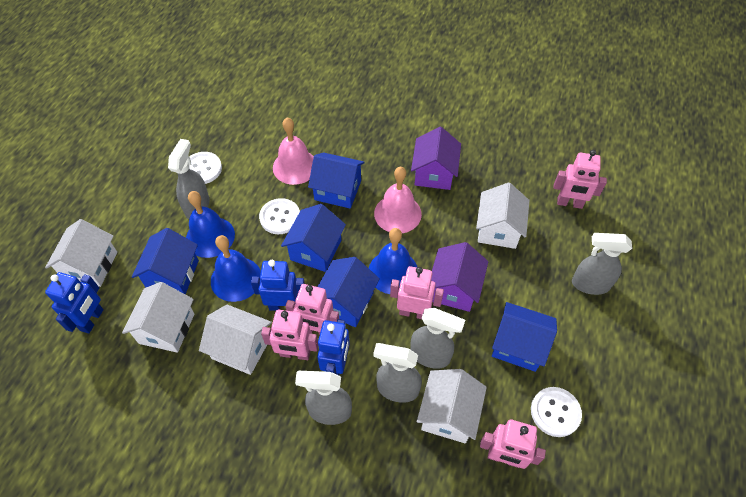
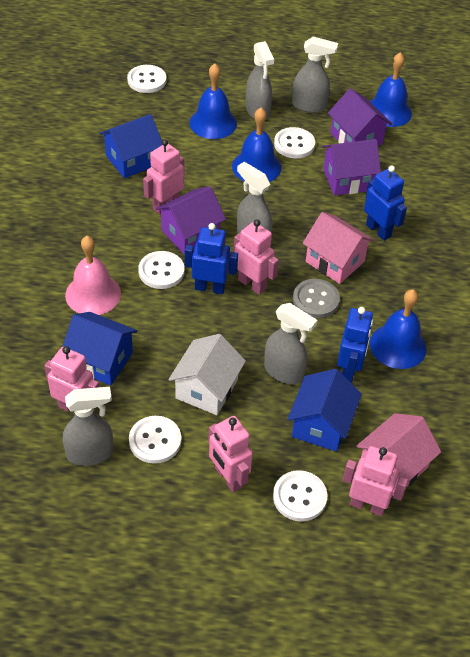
blue bell: [186,191,235,258] [211,235,261,302] [369,228,417,294] = 3 -> [190,64,237,139] [232,108,281,182] [370,52,412,127] [370,289,426,369] = 4
blue house: [132,228,199,294] [281,204,346,272] [308,153,365,209] [318,257,380,327] [492,302,557,372] = 5 -> [62,312,137,385] [100,114,162,178] [288,369,362,452] = 3
grey button: none = 0 -> [293,279,340,318] = 1
pink bell: [273,117,314,185] [374,167,422,233] = 2 -> [65,236,121,315] = 1
pink house: none = 0 -> [303,212,374,284] [356,413,441,495] = 2
purple house: [411,127,461,190] [431,242,488,312] = 2 -> [156,186,226,255] [322,139,381,196] [328,88,392,146] = 3
white button: [189,152,222,184] [259,198,300,234] [531,387,582,437] = 3 -> [127,65,167,93] [129,416,181,464] [138,251,185,289] [273,470,328,522] [274,127,315,159] = 5
white house: [45,219,117,287] [122,282,194,353] [199,305,272,375] [417,369,487,443] [476,182,530,249] = 5 -> [168,334,246,415] = 1

